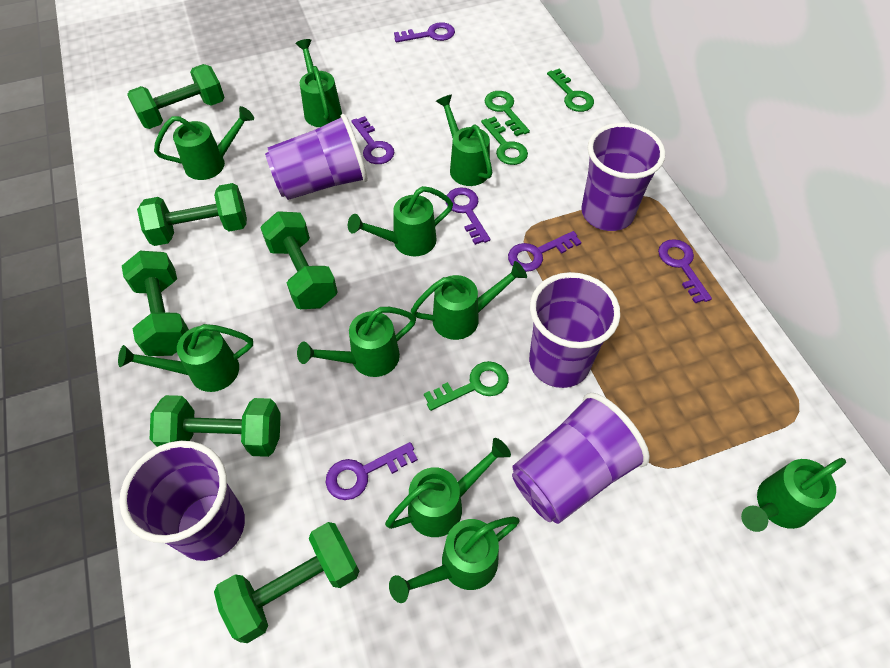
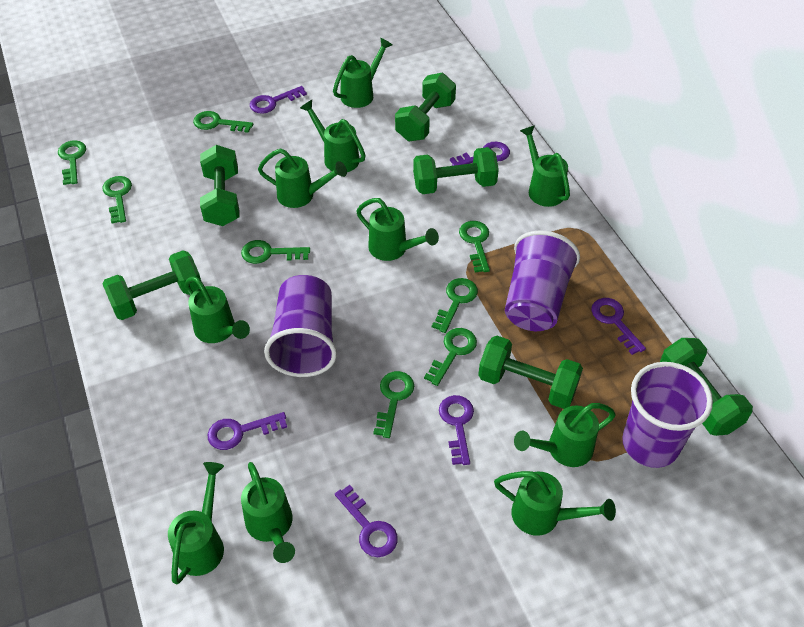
green key: [424,361,508,411] [481,116,528,165] [485,91,530,136] [547,69,594,112] = 4 -> [58,140,86,185] [102,176,132,223] [193,111,253,133] [241,240,310,264] [373,371,414,438] [424,328,477,386] [432,278,478,333] [459,221,490,272] = 8
purple cup: [119,441,245,561] [265,114,368,200] [512,393,649,524] [529,272,620,388] [581,123,665,231] = 5 -> [264,275,337,377] [505,231,580,331] [622,362,713,468] = 3

